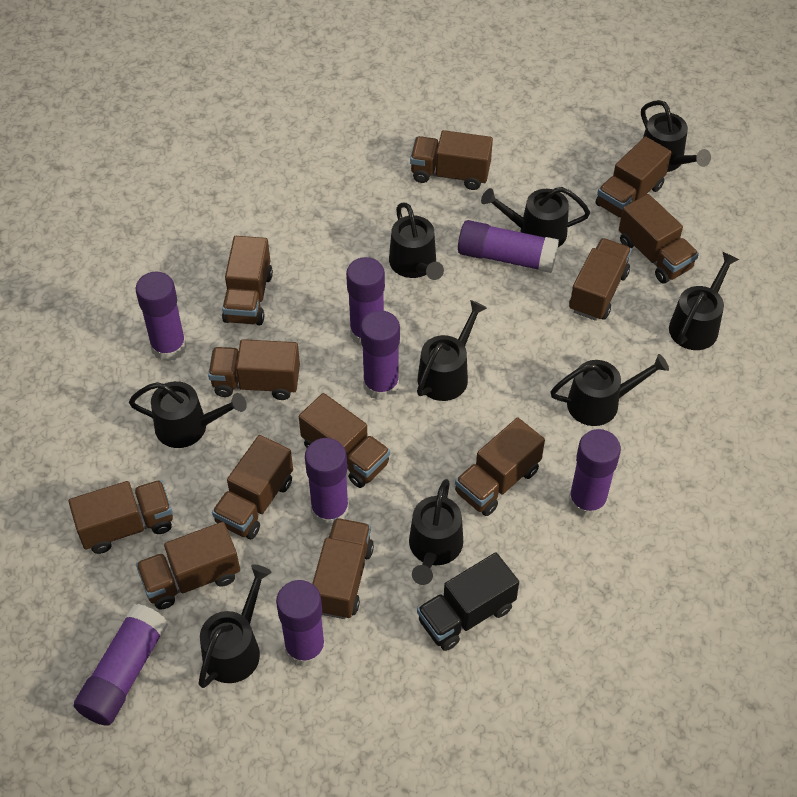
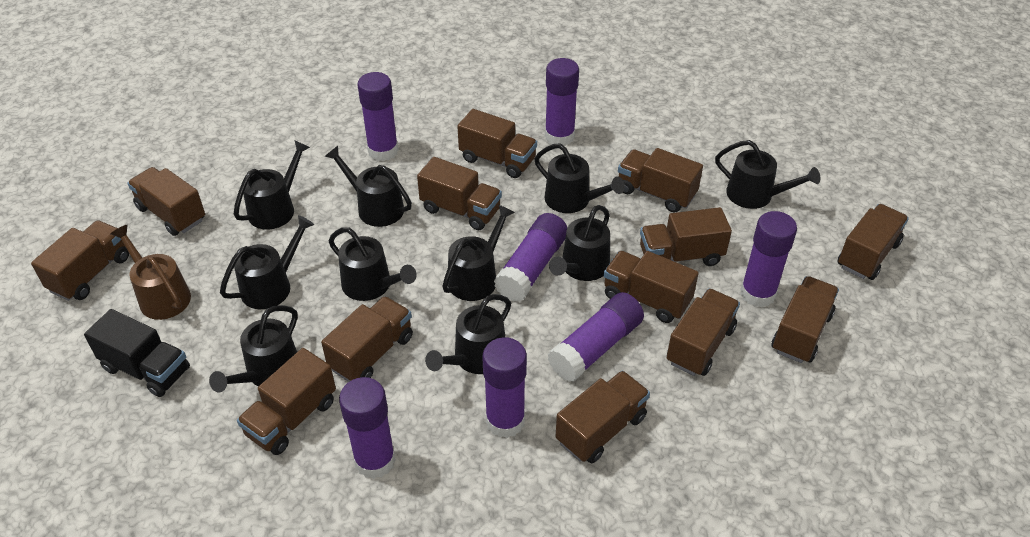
black watering can: [129,381,247,448] [198,565,272,688] [389,202,444,280] [409,479,463,585] [417,300,487,401] [481,187,590,247] [551,354,669,426] [641,100,711,172] [669,252,739,350] = 9 -> [209,305,298,392] [220,215,314,309] [234,140,310,230] [325,146,412,227] [328,227,417,301] [425,294,511,374] [442,205,515,301] [534,144,625,213] [549,205,610,281] [715,140,820,209] = 10
brown truck: [69,480,173,554] [136,522,240,610] [208,339,300,400] [212,435,293,539] [222,236,273,325] [299,393,390,488] [312,518,374,619] [410,130,493,190] [455,418,545,516] [569,238,632,321] [595,136,672,217] [619,194,699,284] = 12 -> [31,220,129,301] [127,167,205,236] [237,348,336,455] [321,296,413,382] [417,157,502,231] [457,109,537,178] [555,371,650,463] [604,251,699,323] [618,148,703,213] [640,207,732,266] [667,288,740,376] [771,276,839,363] [837,204,909,280] = 13
brown watering can: none = 0 -> [111,225,191,320] = 1
purple glue stick: [74,604,168,726] [136,271,187,362] [276,580,326,667] [305,438,349,527] [346,257,385,346] [361,310,400,400] [458,220,559,273] [569,429,621,518] = 8 -> [339,377,396,479] [357,72,399,161] [482,337,527,438] [494,213,567,302] [545,58,579,146] [548,292,644,382] [740,211,797,307] = 7

